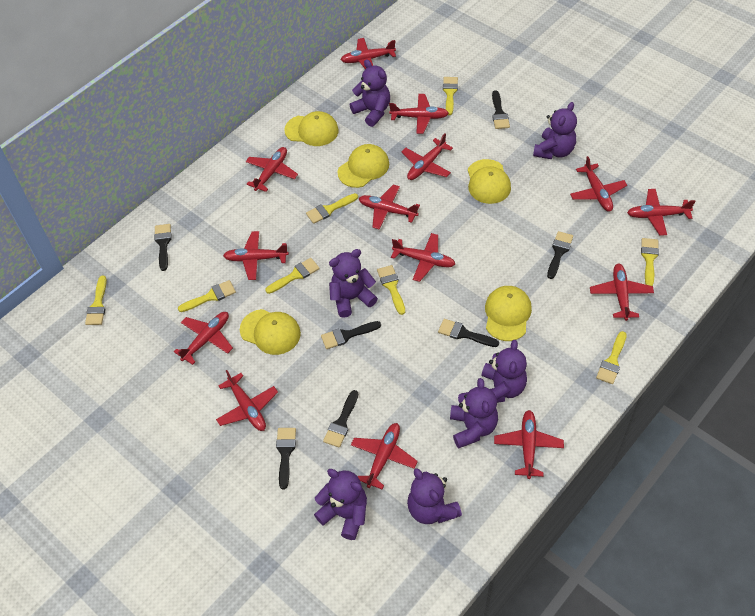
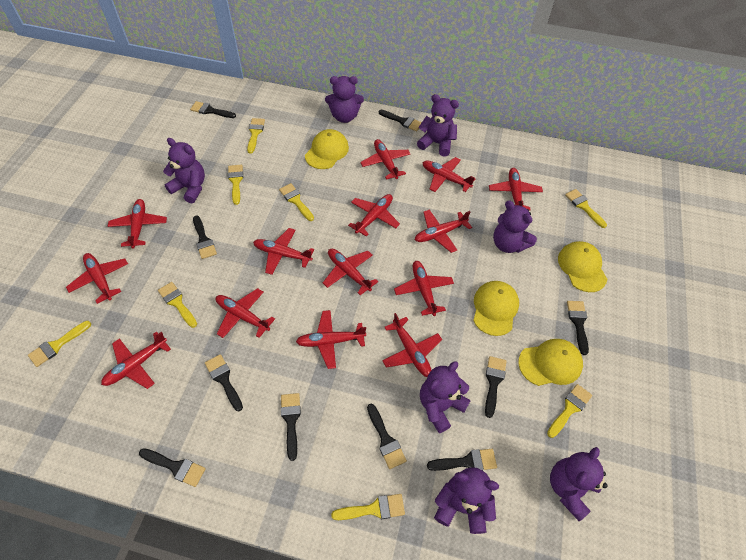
black brush: [154,224,172,271] [276,428,296,489] [321,321,381,349] [323,390,358,448] [438,319,499,347] [492,90,510,129] [547,231,573,279] = 7 -> [139,448,206,487] [190,101,236,118] [193,215,217,259] [205,354,243,411] [281,393,301,461] [367,404,407,469] [379,110,422,131] [427,449,497,471] [485,356,506,418] [567,301,589,355] = 10
yellow cap: [240,309,301,355] [284,111,339,146] [338,144,389,188] [468,159,511,204] [485,286,532,341] = 5 -> [305,129,349,169] [473,281,519,336] [518,339,583,386] [558,241,607,292] = 4

